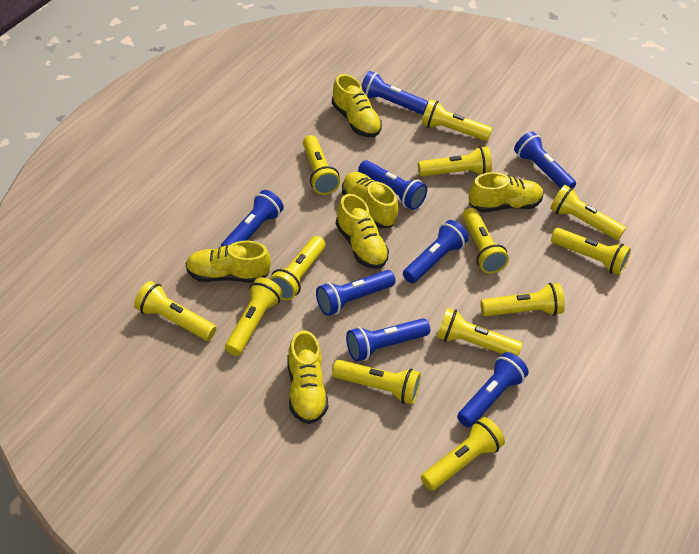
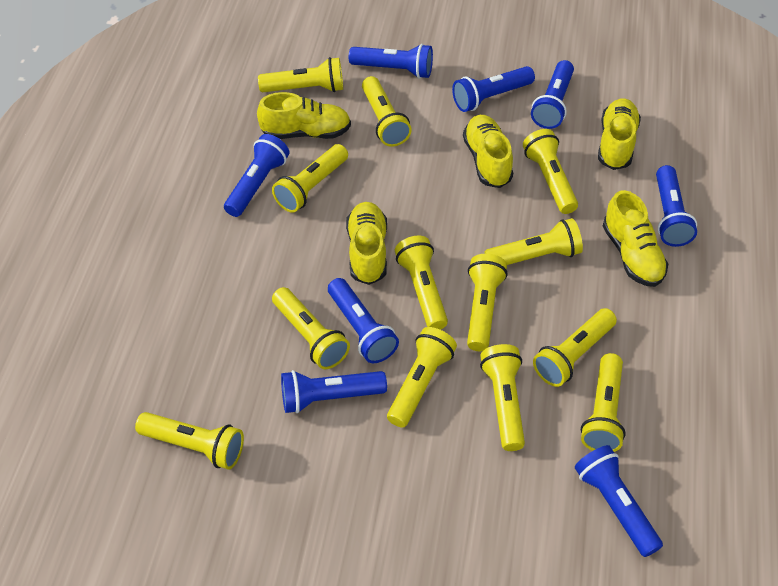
yellow shoe: [186,241,271,283] [287,330,328,424] [332,74,382,137] [336,194,389,269] [342,172,398,228] [469,172,543,213] = 6 -> [257,92,351,139] [346,202,387,285] [463,115,513,188] [598,98,641,170] [603,190,668,287] = 5

